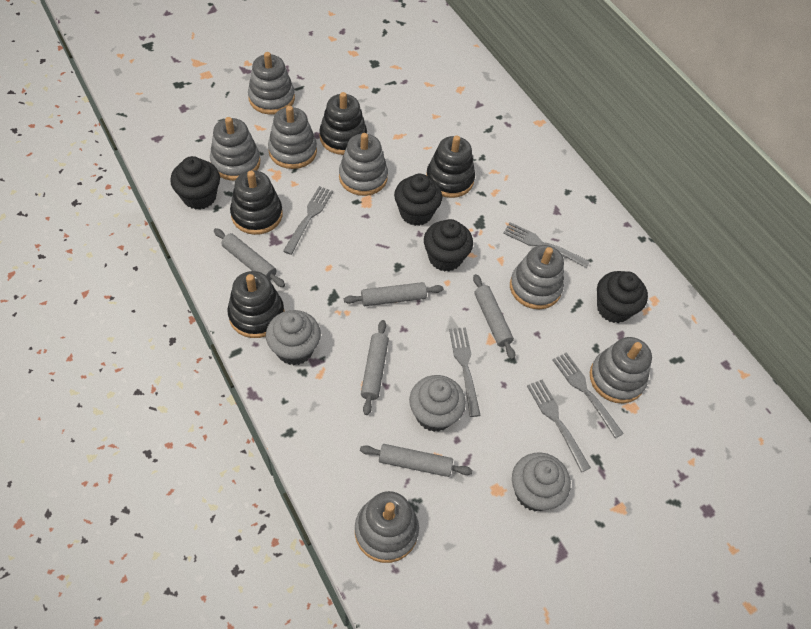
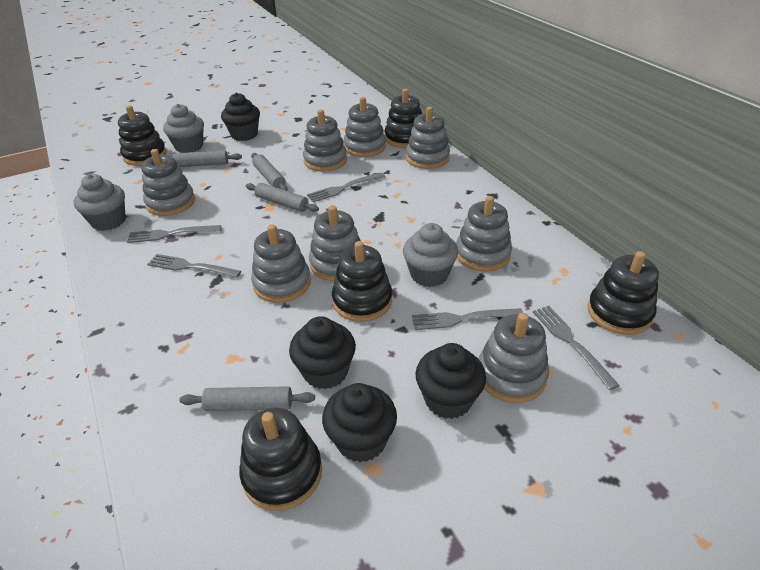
black stacking toy: [227,271,284,338] [230,170,283,235] [319,92,367,155] [426,135,475,198] = 4 -> [118,106,167,166] [239,408,322,511] [332,241,392,322] [385,89,422,148] [588,251,659,335] = 5
grey rolling pin: [214,228,285,287] [344,282,444,306] [360,444,472,477] [361,320,389,415] [473,274,515,360] = 5 -> [173,150,242,167] [179,386,315,411] [246,183,319,212] [251,153,288,191] = 4
grey stacking toy: [210,117,260,181] [248,52,295,115] [268,106,317,169] [339,133,388,196] [355,491,419,563] [510,245,564,309] [590,337,652,403] = 7 -> [141,149,195,216] [251,224,311,303] [303,109,347,171] [309,205,361,281] [344,97,386,157] [406,107,450,169] [456,196,512,272] [478,313,549,403] = 8

